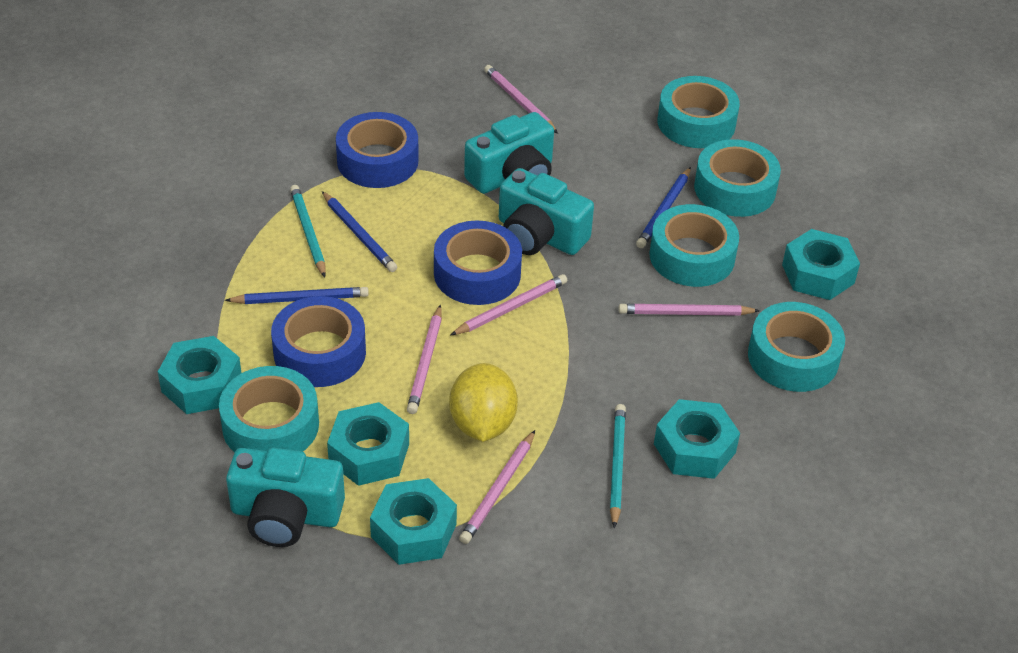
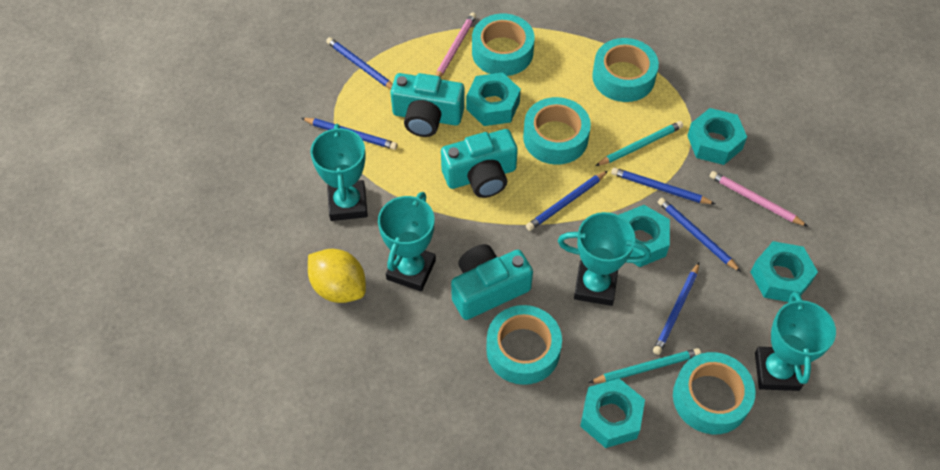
blue pencil: [225,287,369,304] [322,191,397,272] [636,167,691,248] = 3 -> [302,118,398,150] [326,37,393,89] [526,171,608,231] [611,167,715,204] [653,262,699,355] [658,198,741,272] = 6
blue tape: [271,296,366,387] [336,112,419,188] [434,220,522,305] = 3 -> none = 0
pink pencil: [407,305,442,414] [451,274,567,335] [459,430,535,544] [484,65,558,134] [618,304,760,316] = 5 -> [435,12,476,77] [709,171,808,227] = 2
turquoise trophy: none = 0 -> [310,124,368,221] [378,192,436,291] [558,212,651,306] [755,292,836,391] = 4

